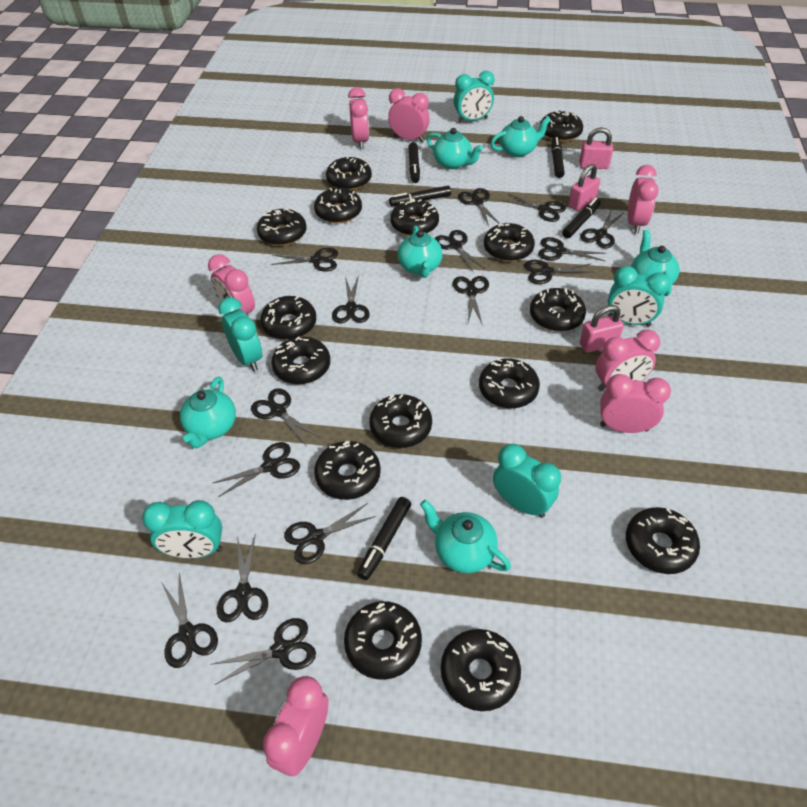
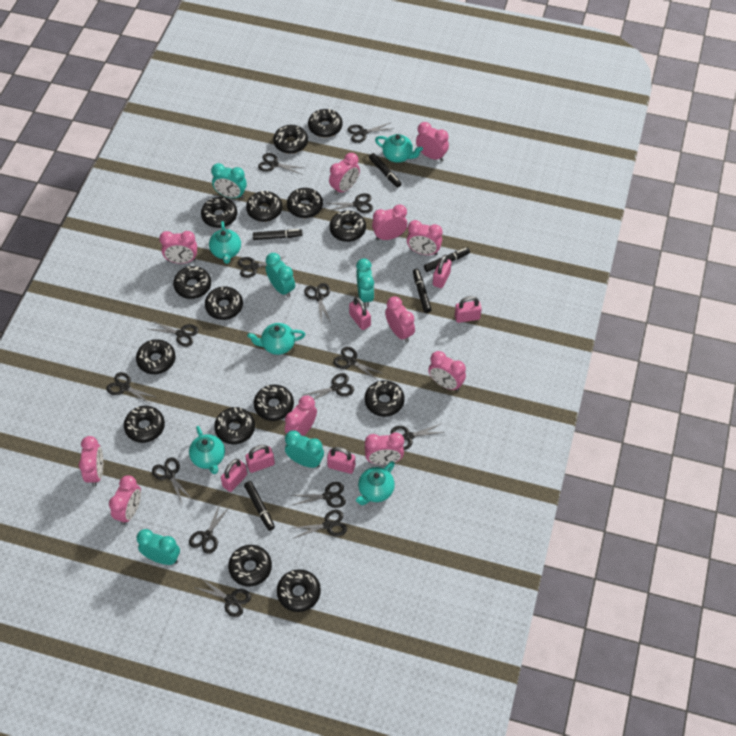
pink clock: [208,254,255,317] [263,676,329,776] [348,87,369,149] [388,89,430,142] [595,329,660,391] [600,374,671,433] [628,165,659,234] = 7 -> [79,436,103,487] [109,475,141,525] [159,231,197,264] [285,396,317,436] [329,153,360,195] [365,433,404,465] [372,205,407,240] [385,296,415,343] [407,220,442,255] [416,122,449,162] [428,351,466,391] = 11
pink padlock: [568,164,600,211] [579,127,613,169] [580,305,624,353] = 3 -> [221,459,247,492] [245,445,275,473] [327,447,355,474] [349,297,371,330] [433,255,451,288] [455,296,482,323] = 6
turquoise teapot: [180,377,236,448] [398,225,443,278] [420,500,511,573] [427,128,483,169] [491,116,551,157] [631,230,679,296] = 6 -> [189,426,225,474] [209,221,241,264] [247,323,305,355] [356,461,395,505] [375,134,423,163] = 5

